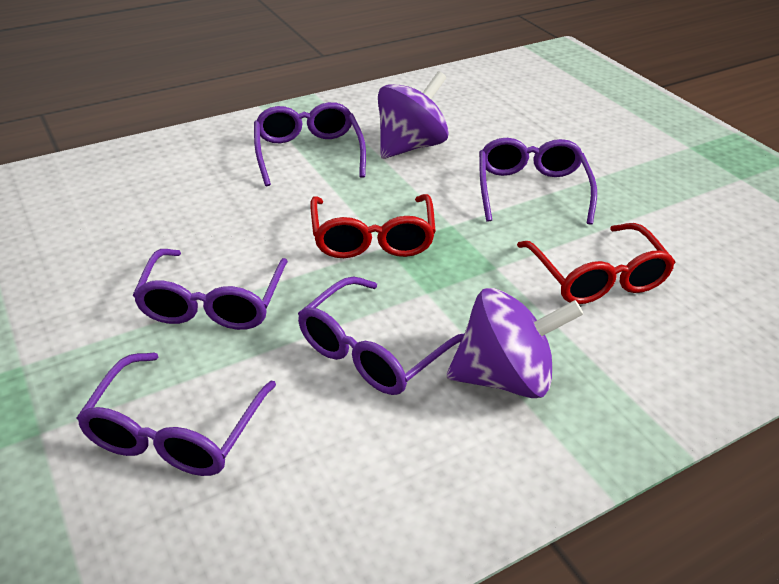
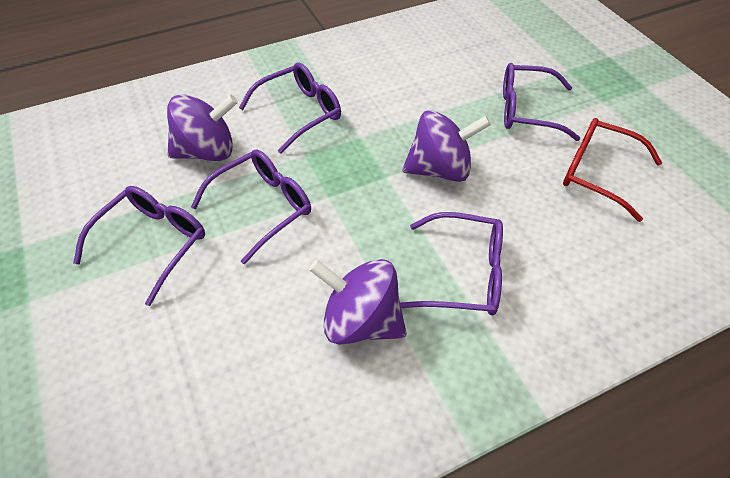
purple spinning top: [378,71,449,159] [447,288,583,398] = 2 -> [167,94,238,161] [309,259,407,345] [402,110,491,182] = 3
red glasses: [310,194,436,258] [517,223,676,304] = 2 -> [563,118,662,222] = 1

